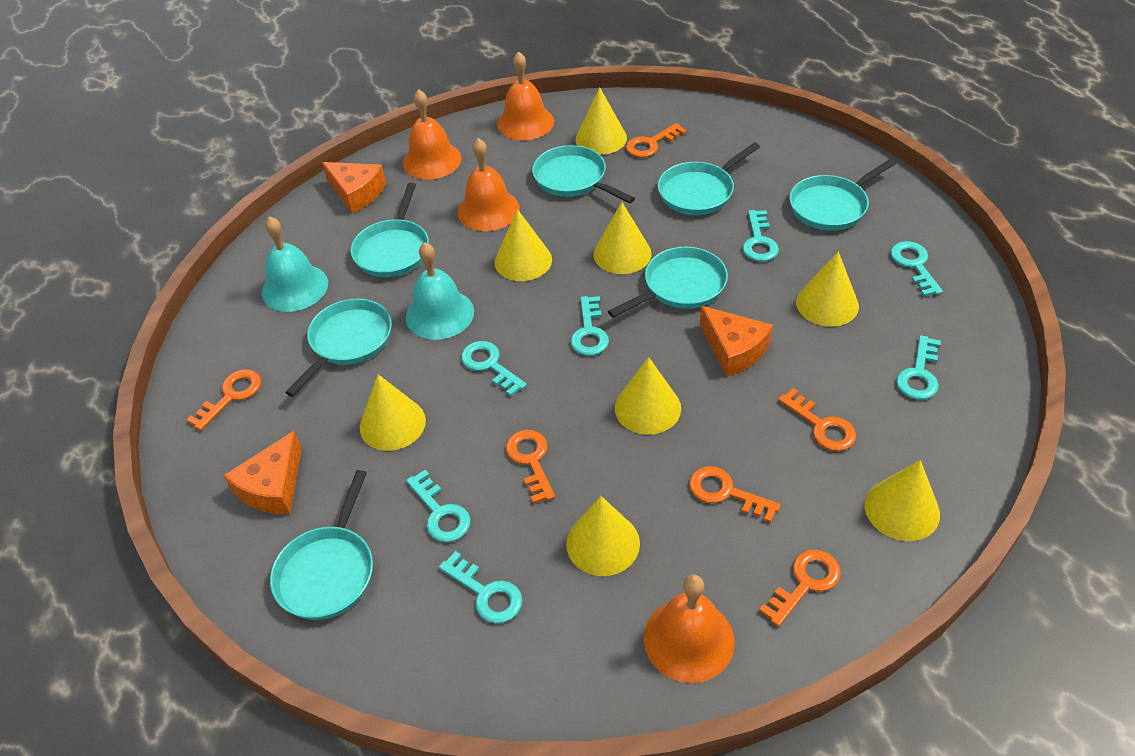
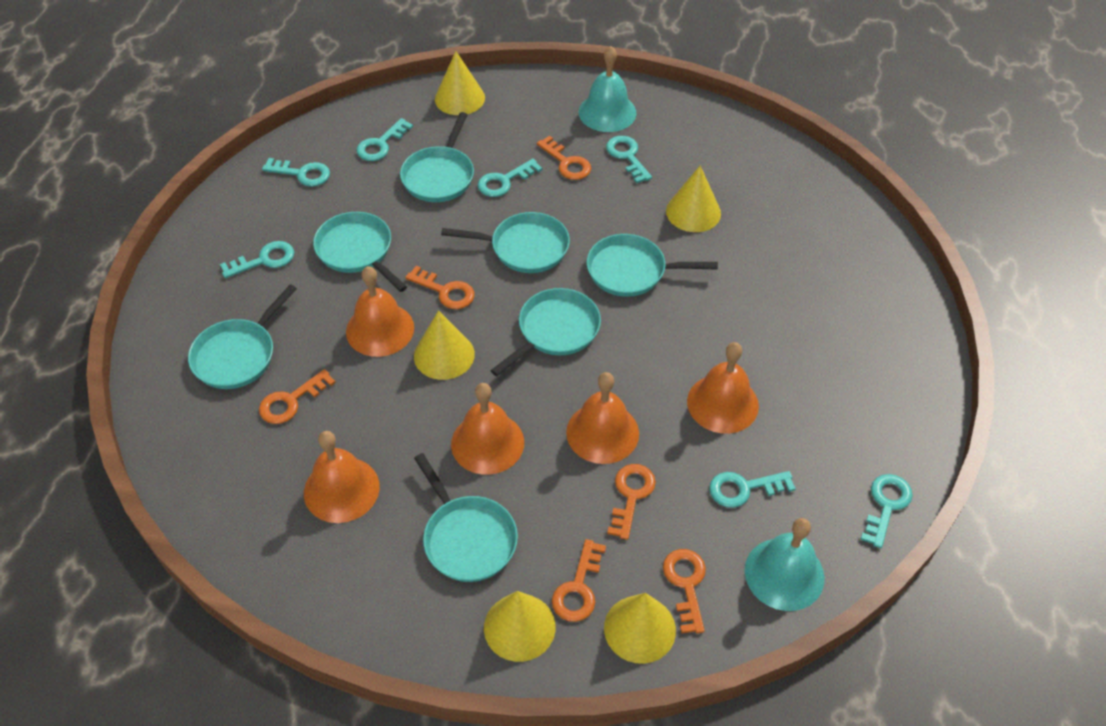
orange bell: [403,89,462,179] [457,138,520,231] [497,51,554,140] [644,575,734,683] = 4 -> [304,431,380,523] [346,266,414,357] [451,383,524,475] [566,372,639,464] [687,342,759,434] = 5
orange cheese: [223,431,302,514] [322,162,386,213] [700,306,773,377] = 3 -> none = 0
yellow cone: [360,374,426,451] [494,209,552,281] [566,496,640,576] [576,87,627,155] [594,202,651,274] [615,357,681,435] [796,251,859,327] [865,460,940,541] = 8 -> [414,310,475,380] [435,51,485,115] [484,591,556,662] [604,593,676,664] [666,166,721,232] = 5

